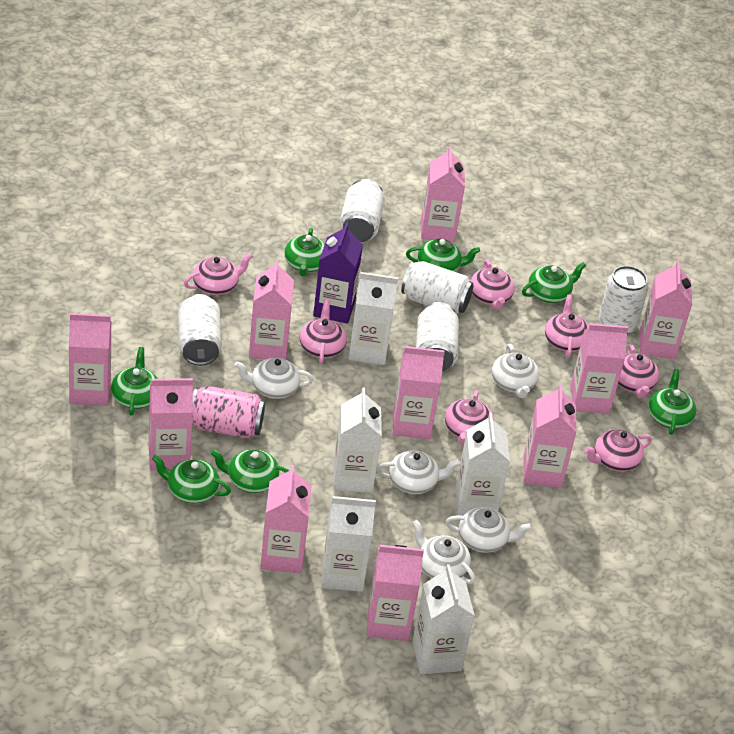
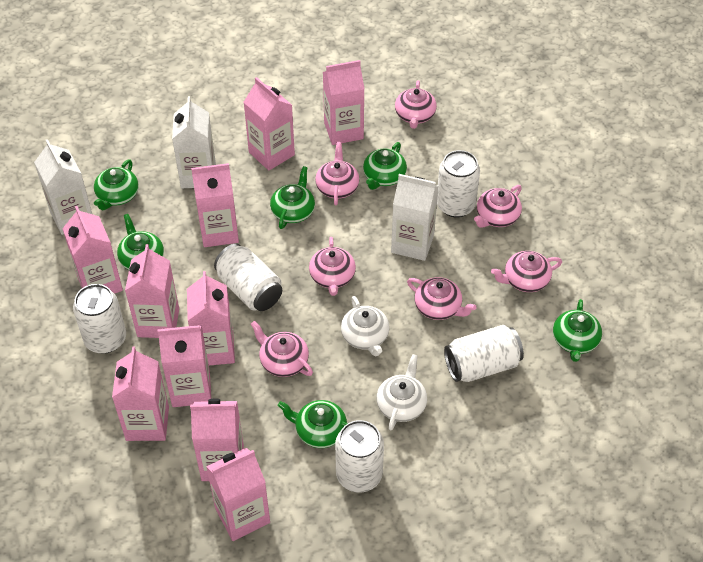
green teapot: [111,347,158,416] [152,455,231,504] [210,449,289,493] [284,228,325,276] [406,239,480,272] [522,262,586,303] [648,369,696,435] = 7 -> [94,159,139,210] [117,214,164,270] [270,166,315,229] [278,400,348,448] [363,142,407,190] [553,299,602,362] = 6
pink can: [192,386,265,439] = 1 -> none = 0
purple carton: [313,222,363,324] = 1 -> none = 0
white carton: [322,496,376,592] [333,388,382,493] [349,272,398,365] [412,564,475,674] [456,413,510,516] = 5 -> [34,139,92,235] [172,96,216,188] [391,174,439,261] = 3
white teapot: [234,358,314,399] [376,451,460,494] [412,520,475,584] [445,507,532,553] [492,344,539,398] = 5 -> [341,296,389,356] [376,354,427,430] = 2

